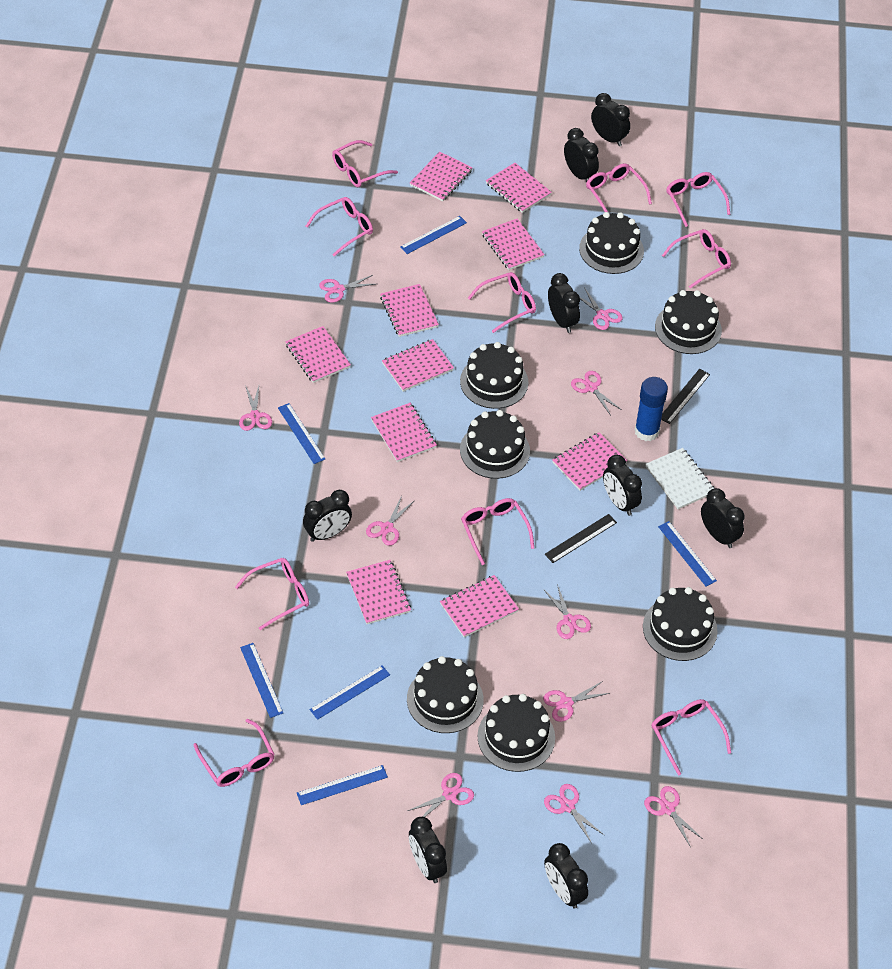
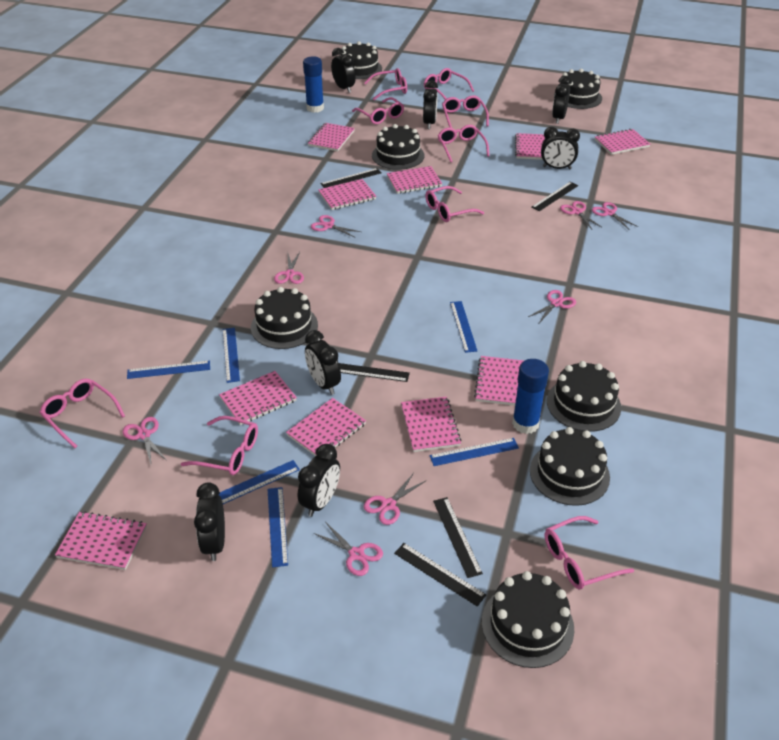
black clock: [303,490,352,542] [409,817,447,883] [544,843,588,909] [548,273,580,333] [564,128,599,183] [591,93,630,146] [603,455,642,516] [701,488,744,548] = 8 -> [194,482,225,561] [298,444,340,517] [305,330,341,395] [331,48,356,93] [423,80,438,129] [541,127,580,169] [552,76,572,124] = 7
black ruler: [544,514,617,563] [661,369,710,424] = 2 -> [321,168,381,188] [339,363,410,382] [394,543,486,607] [433,497,483,578] [531,182,578,211] = 5
blue glue stick: [635,377,668,441] = 1 -> [303,56,324,113] [512,359,549,434] = 2
pink glasses: [193,719,274,787] [235,558,309,630] [306,197,373,257] [332,140,398,187] [461,498,534,565] [468,272,536,333] [586,164,652,212] [651,699,731,776] [662,229,731,289] [666,172,730,227] = 10 -> [40,378,125,448] [181,416,258,475] [352,97,404,124] [364,68,407,100] [424,68,474,100] [425,186,484,222] [437,125,489,162] [442,95,489,128] [545,516,634,589] = 9
pink scissors: [239,385,272,431] [319,275,375,303] [366,496,414,546] [407,773,474,817] [543,681,610,722] [544,584,591,639] [544,784,604,843] [571,371,622,416] [580,289,623,330] [644,786,704,846] = 10 -> [123,417,167,464] [274,252,304,284] [311,215,361,237] [313,523,383,576] [364,473,425,525] [528,290,576,323] [560,201,601,229] [592,202,638,230] = 8
white notebook: [645,448,715,509] = 1 -> none = 0

